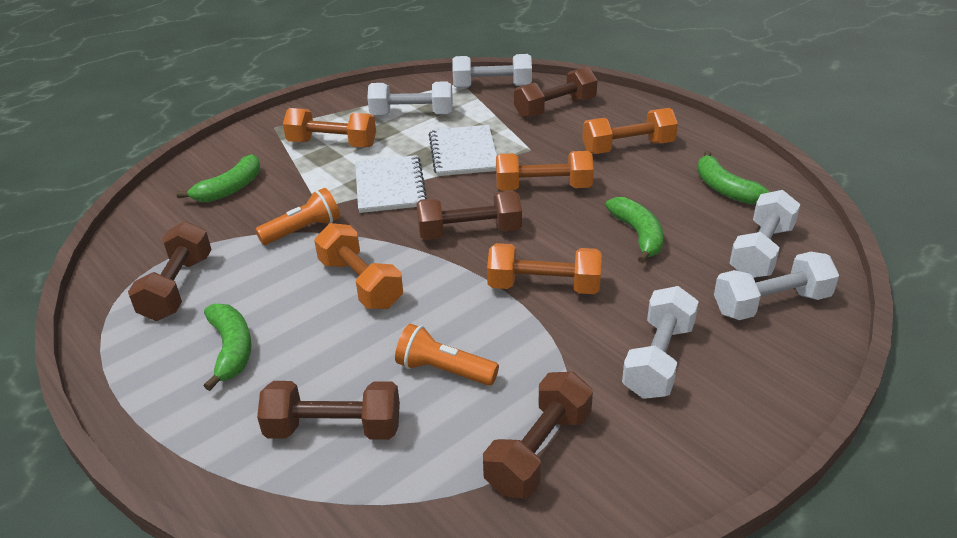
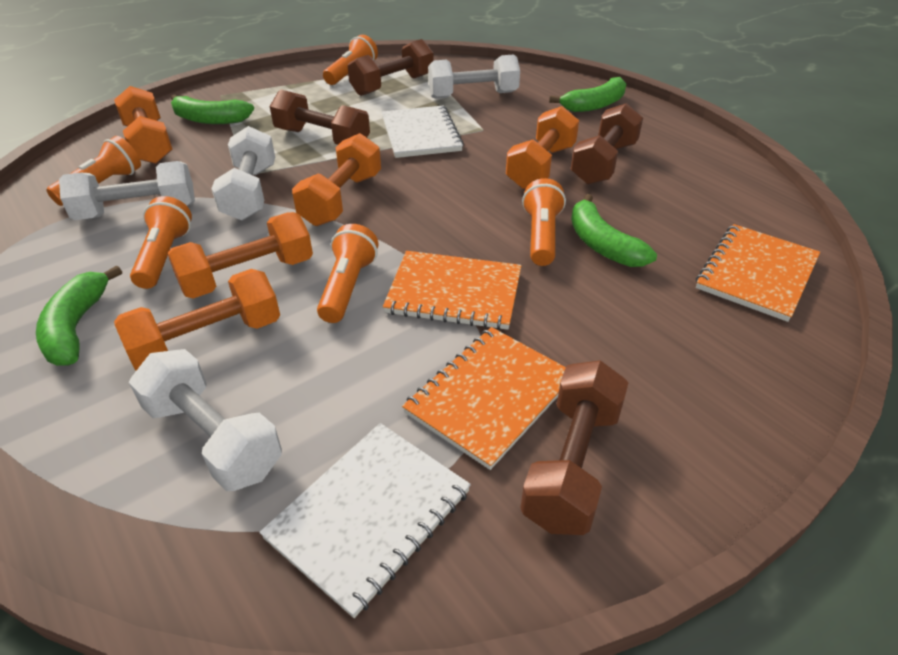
brown dumbbell: [128,221,212,321] [257,381,400,440] [416,190,522,240] [483,372,593,498] [514,67,597,118] = 5 -> [270,90,370,145] [348,39,434,96] [520,360,629,535] [571,103,643,185] = 4
orange flashlight: [255,188,340,245] [395,324,499,386] = 2 -> [46,136,141,206] [130,196,192,289] [317,224,378,323] [323,35,378,85] [522,178,566,266] = 5
orange notebook: none = 0 -> [383,251,522,330] [402,327,566,470] [696,224,820,322] = 3
white dumbbell: [367,81,453,116] [452,54,532,88] [622,286,699,399] [714,252,839,320] [730,190,800,278] = 5 -> [59,161,195,220] [129,349,282,491] [211,126,275,221] [428,54,520,99] = 4

